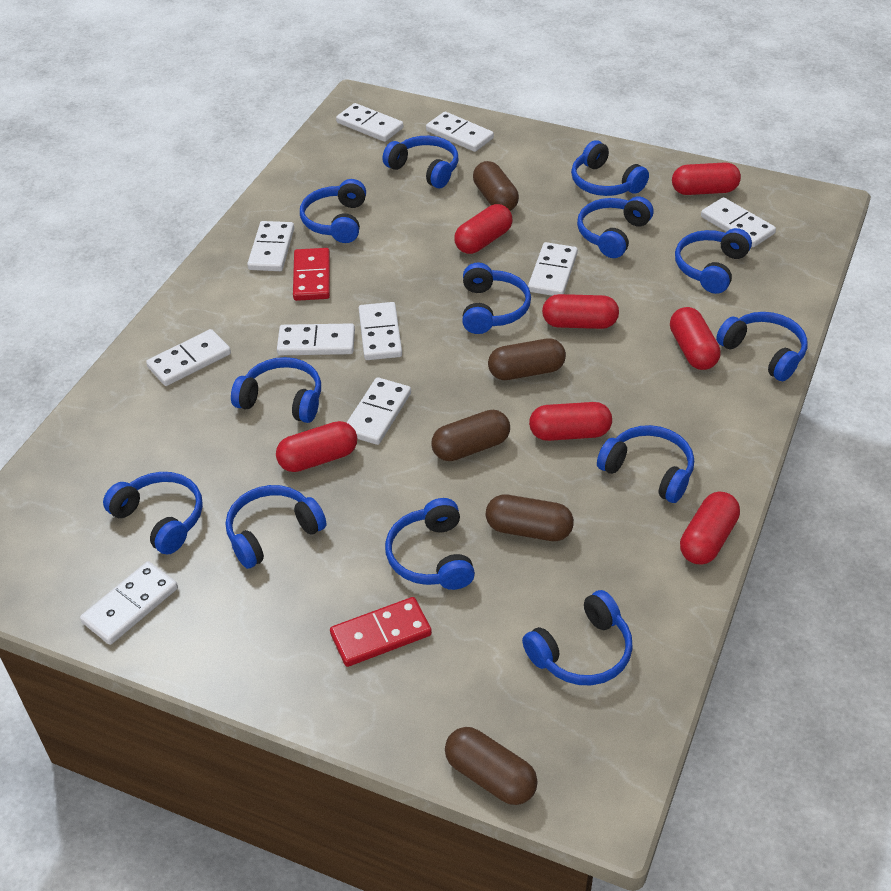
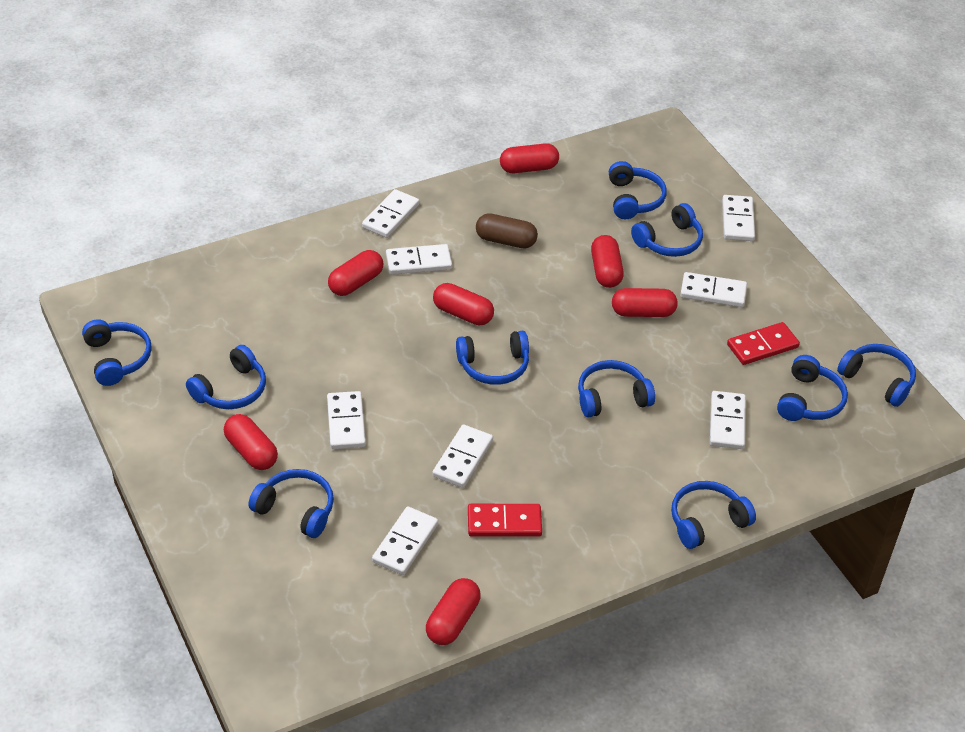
blue headphones: [103,472,203,555] [226,485,326,569] [231,357,321,423] [300,179,366,243] [383,136,458,188] [385,498,475,590] [462,263,531,334] [522,590,633,685] [571,140,649,196] [577,196,653,258] [597,425,694,503] [675,228,752,294] [716,312,808,381] = 13 -> [82,319,152,386] [186,345,266,409] [248,469,334,538] [456,331,529,385] [578,360,655,418] [609,161,667,219] [631,203,703,257] [671,481,756,549] [777,355,848,421] [837,344,916,407] = 10
brown capsule: [431,410,510,461] [445,727,538,805] [473,161,519,211] [486,495,574,541] [488,338,566,380] = 5 -> [476,213,538,248] = 1
white domino: [80,561,178,645] [146,329,231,386] [247,221,294,271] [277,323,355,355] [336,103,403,142] [347,377,411,445] [359,302,402,360] [426,112,494,152] [528,242,578,296] [701,197,776,247] = 10 -> [327,391,366,449] [362,189,419,238] [372,506,438,575] [386,244,452,275] [432,425,493,488] [680,272,747,307] [710,391,746,449] [722,195,755,241] = 8

